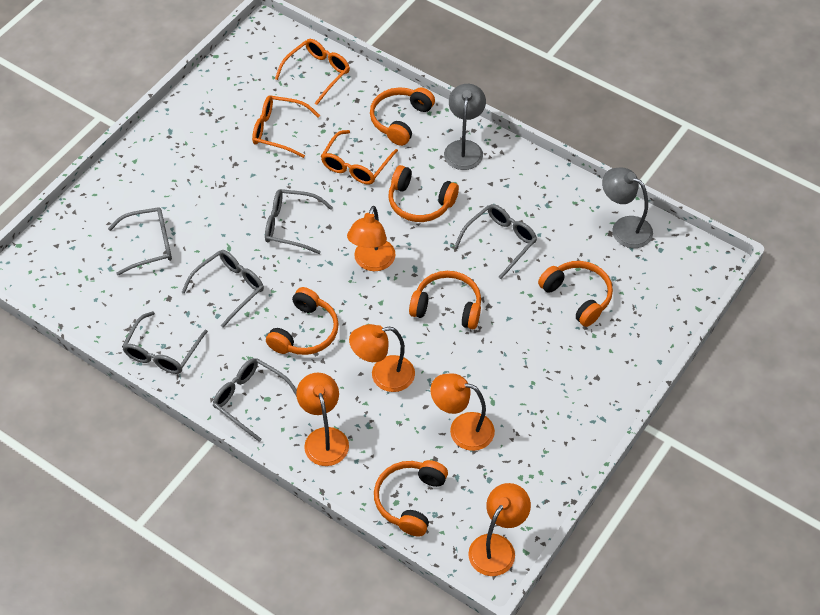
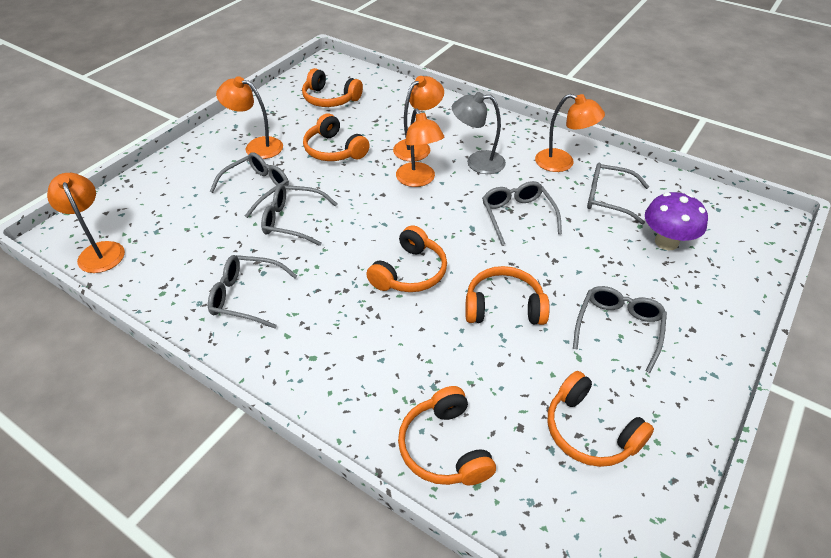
grey lamp: [444,84,486,170] [602,168,653,248] = 2 -> [452,92,506,174] = 1
orange glasses: [252,96,320,158] [275,39,350,105] [321,130,398,185] = 3 -> none = 0
purple mushroom: none = 0 -> [645,192,708,250] = 1

